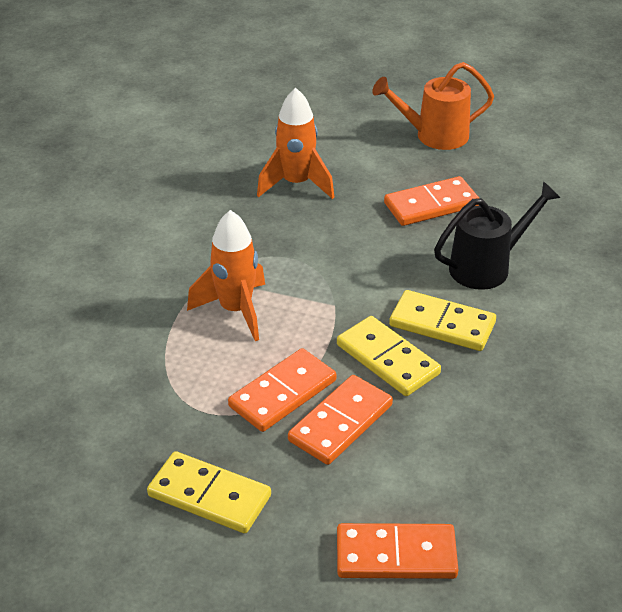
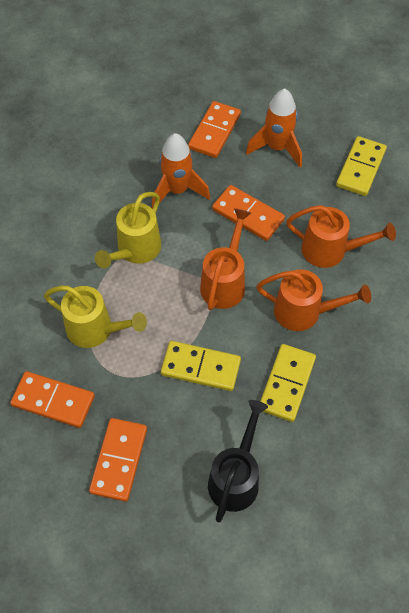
orange watering can: [372,62,494,150] = 1 -> [200,208,251,310] [257,269,371,331] [286,205,396,268] = 3
yellow watering can: none = 0 -> [44,286,147,348] [95,192,161,268] = 2

